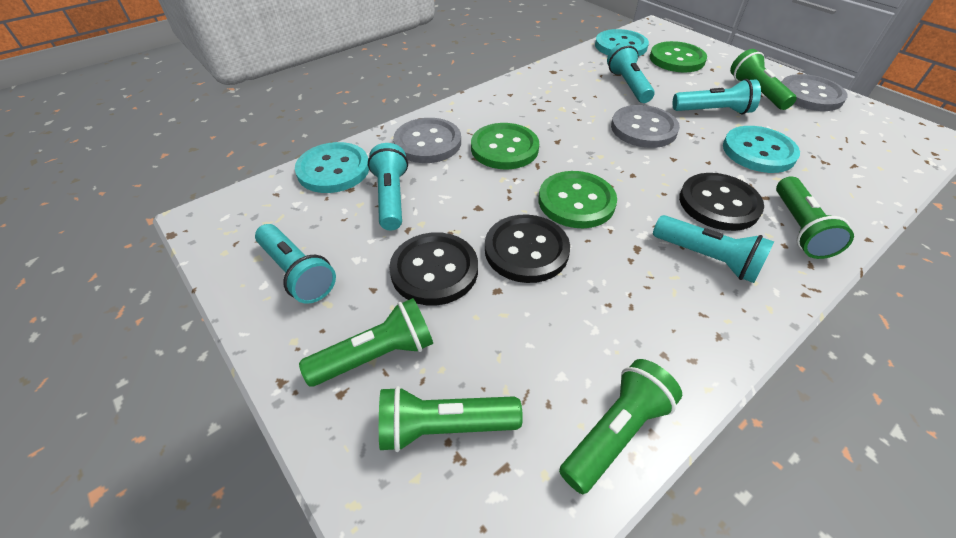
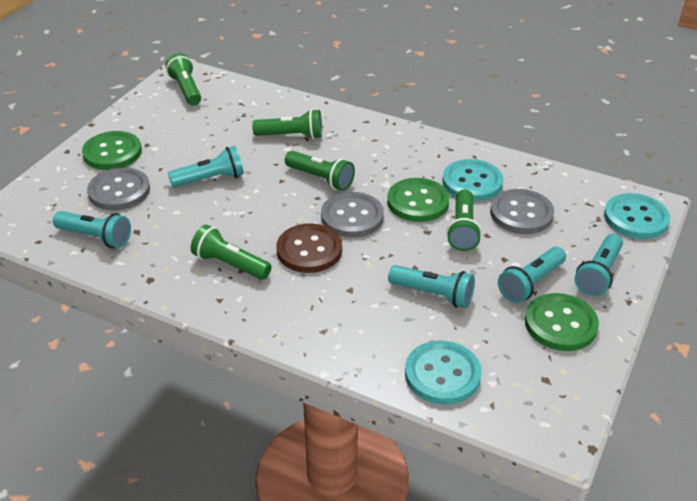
black button: [389,232,478,305] [485,214,570,283] [679,173,764,231] = 3 -> none = 0
brown button: none = 0 -> [277,223,342,273] = 1

